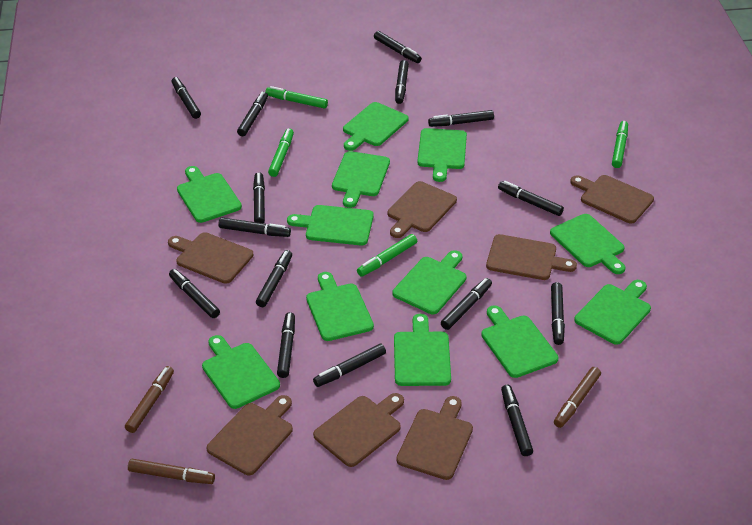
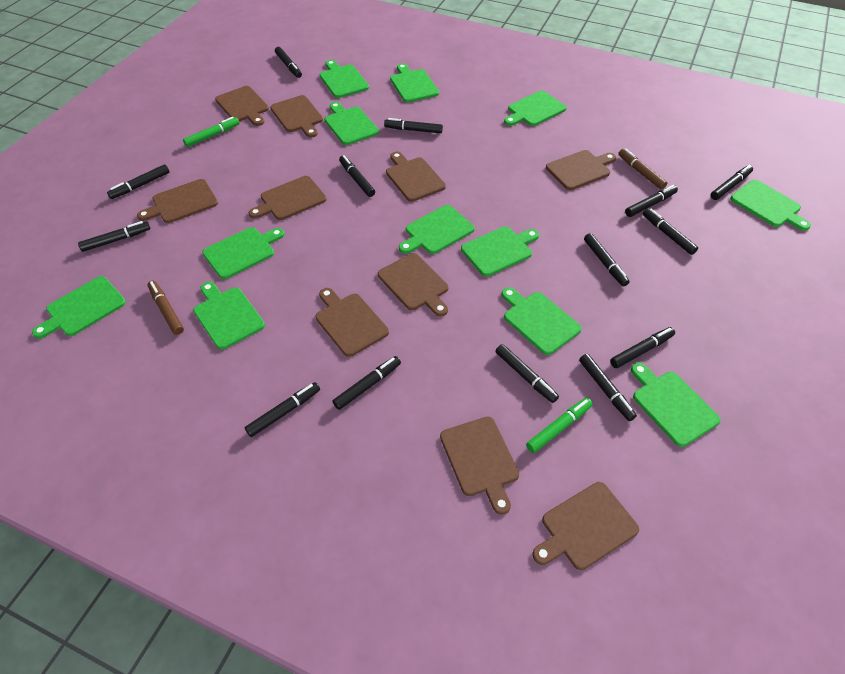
black marker: [169,269,220,318] [172,77,201,119] [218,218,291,237] [237,92,268,136] [253,172,265,223] [256,250,292,307] [277,312,295,378] [313,343,386,387] [374,31,422,63] [395,60,409,104] [428,110,494,127] [441,278,492,330] [498,181,564,216] [501,385,533,456] [551,282,565,345] = 15 -> [78,221,150,252] [107,164,169,199] [245,382,320,437] [275,47,302,78] [332,356,401,410] [339,155,375,197] [384,118,443,133] [496,344,559,403] [579,354,637,421] [584,233,630,286] [610,327,675,368] [625,185,678,217] [643,208,698,255] [711,165,753,200] = 14
brown cutting board: [168,232,253,284] [207,395,293,475] [313,393,404,467] [388,181,457,238] [396,396,473,480] [486,234,577,280] [570,175,654,224] = 7 -> [137,179,218,223] [215,86,269,126] [249,176,327,220] [270,95,323,138] [315,288,389,357] [378,253,448,317] [386,152,446,202] [440,416,519,515] [532,482,639,570] [546,150,616,190] = 10
brown marker: [125,366,174,433] [128,459,215,484] [554,367,601,428] = 3 -> [147,281,184,335] [618,149,667,190] = 2
green marker: [265,86,328,109] [268,128,294,177] [357,234,417,277] [612,121,628,168] = 4 -> [183,117,240,147] [526,398,593,453] = 2

